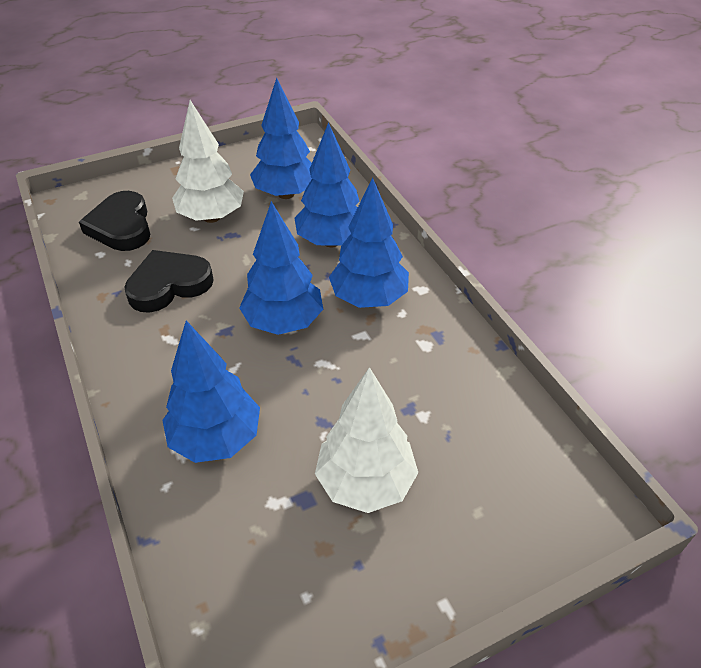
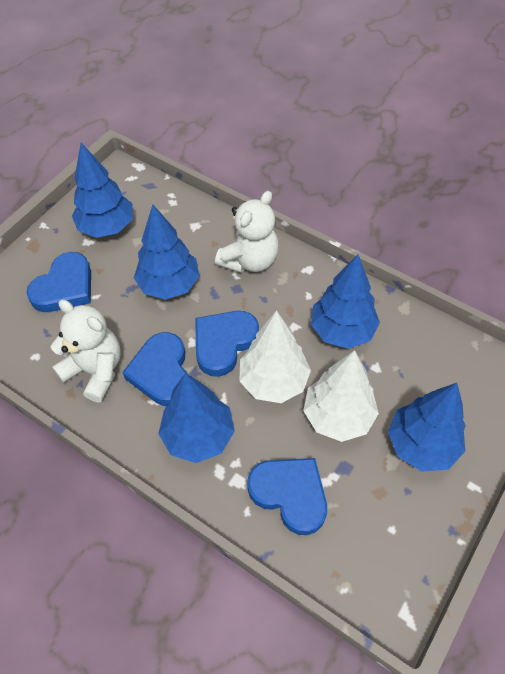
black heart: [79,191,150,251] [124,250,214,313] = 2 -> none = 0
blue heart: none = 0 -> [26,252,91,312] [122,332,187,406] [195,311,259,377] [247,458,327,535] = 4
white teddy bear: none = 0 -> [51,299,121,402] [215,191,279,273] = 2

